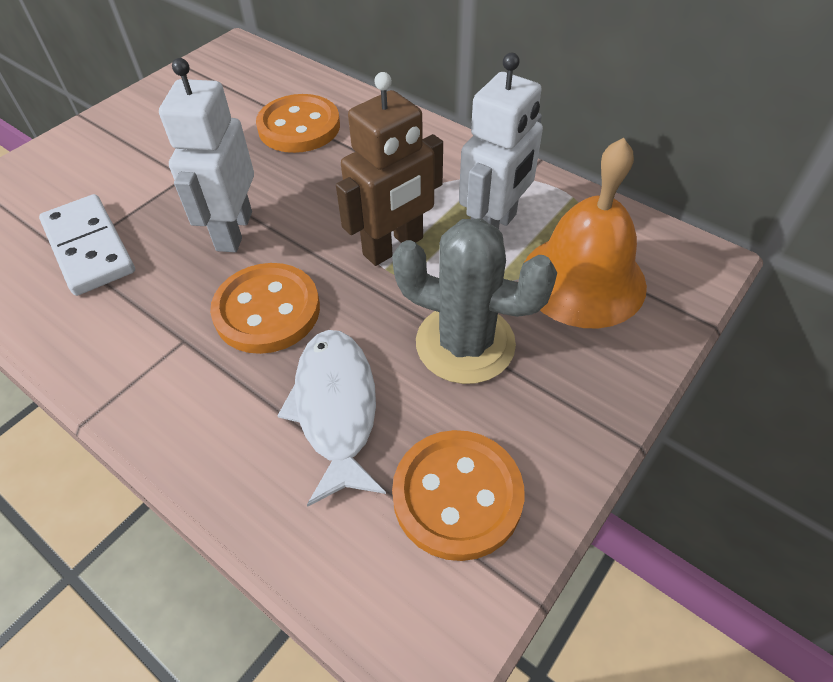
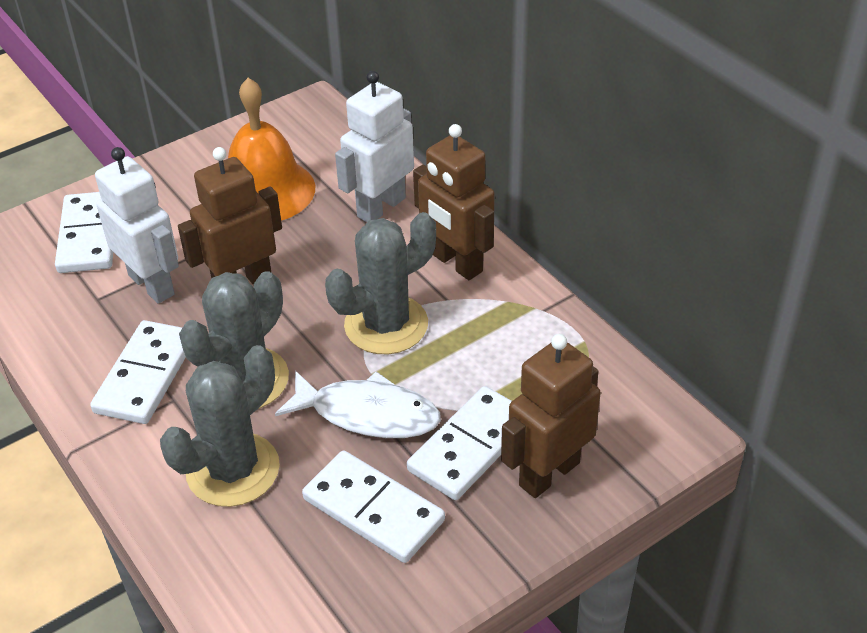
brown robot: [336,72,443,266] = 1 -> [178,147,282,285] [413,124,495,280] [501,334,601,498] = 3
grey cactus: [392,219,557,384] = 1 -> [160,345,280,507] [179,271,289,409] [325,212,436,354] = 3
orange button: [210,263,320,354] [256,94,340,153] [392,430,525,561] = 3 -> none = 0
white domino: [39,194,135,296] = 1 -> [55,192,113,273] [90,320,186,424] [302,450,445,563] [407,386,512,500] = 4

